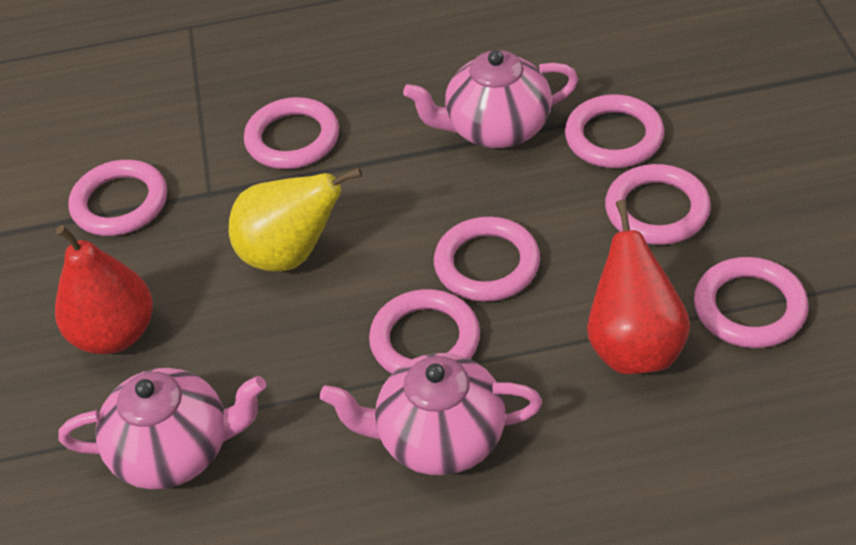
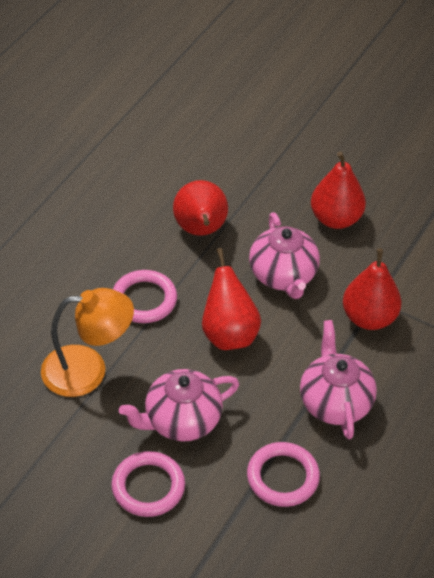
orange lamp: none = 0 -> [41,288,134,397] = 1
pink ring: [68,160,167,236] [244,97,339,169] [369,289,480,374] [434,217,540,302] [565,94,664,168] [605,164,711,245] [694,257,809,348] = 7 -> [111,451,185,517] [113,270,177,323] [247,442,320,507] = 3
red pear: [55,225,153,354] [587,200,690,374] = 2 -> [173,180,228,236] [202,248,261,350] [311,151,366,229] [343,248,402,330] = 4
yellow pear: [229,167,362,272] = 1 -> none = 0

